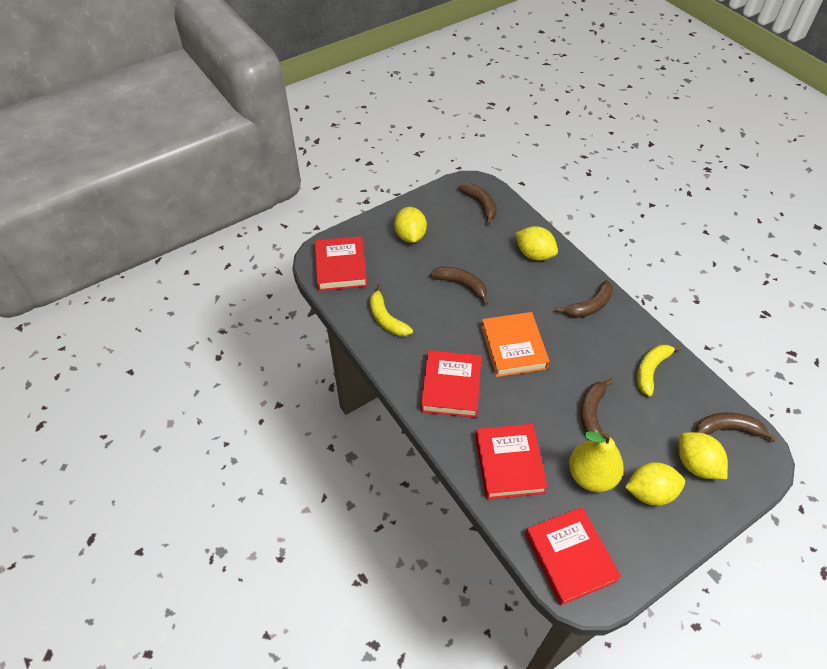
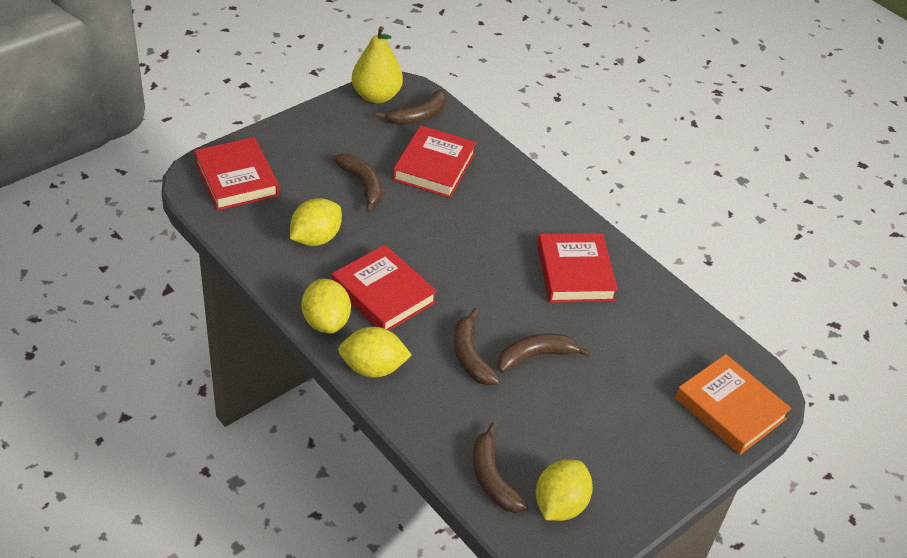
yellow banana: [370,285,413,336] [637,344,682,397] = 2 -> none = 0

